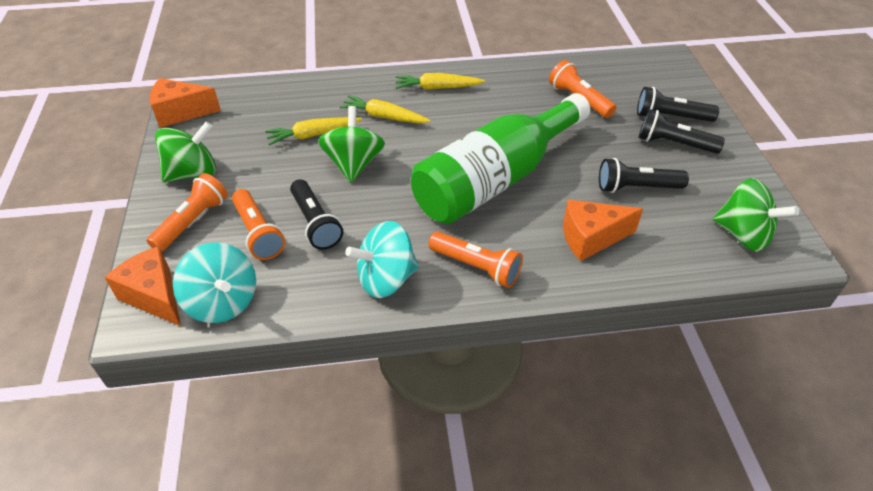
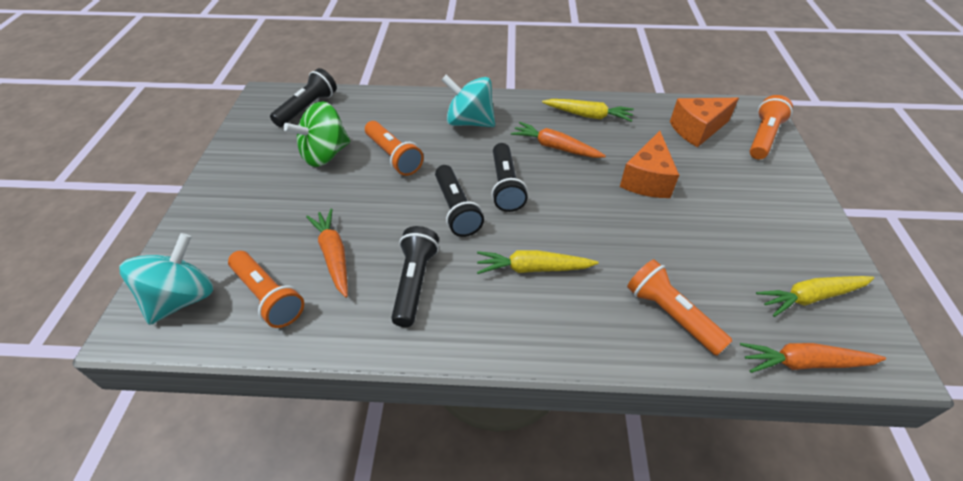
green bottle: [411,93,590,224] = 1 -> none = 0
green spinning top: [155,121,216,183] [318,106,385,182] [713,178,799,252] = 3 -> [283,101,350,167] = 1
orange carrot: none = 0 -> [306,208,348,298] [511,122,606,158] [740,343,886,373] = 3
orange cheese: [104,246,181,326] [150,78,221,128] [563,200,643,261] = 3 -> [620,131,679,198] [670,98,739,147] = 2

